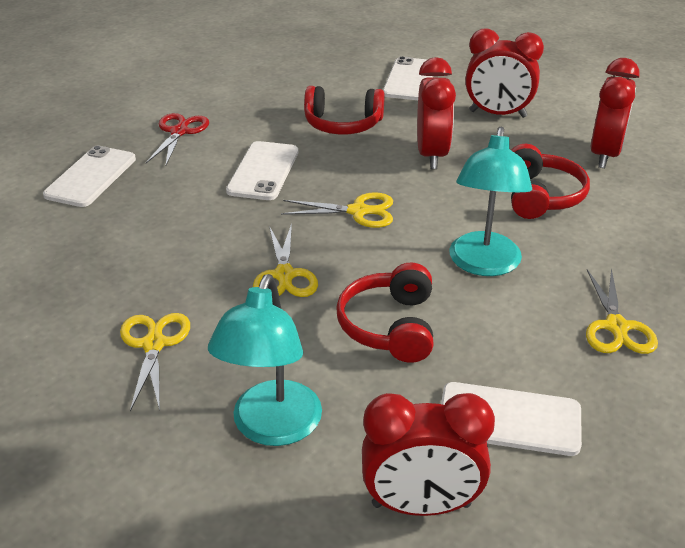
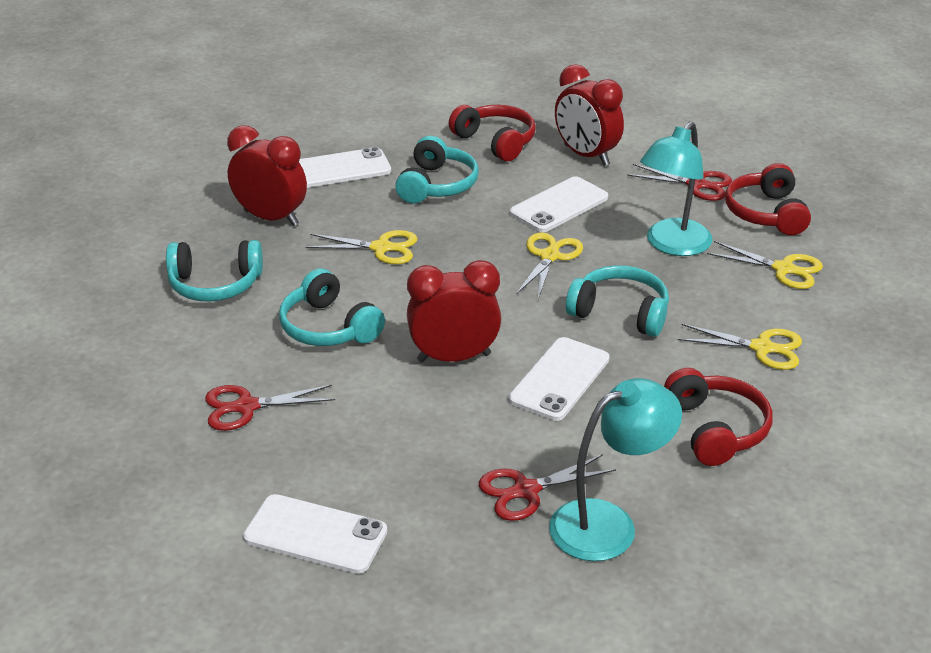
red clock: [362,393,495,516] [417,57,456,169] [465,29,544,118] [591,58,640,168] = 4 -> [227,125,307,226] [407,260,501,362] [555,64,624,166] = 3
red scissors: [146,113,209,167] = 1 -> [205,385,335,431] [479,454,616,521] [627,164,732,201] = 3
turquoise headphones: none = 0 -> [166,240,263,302] [279,268,385,346] [395,136,479,203] [566,265,669,337] = 4

